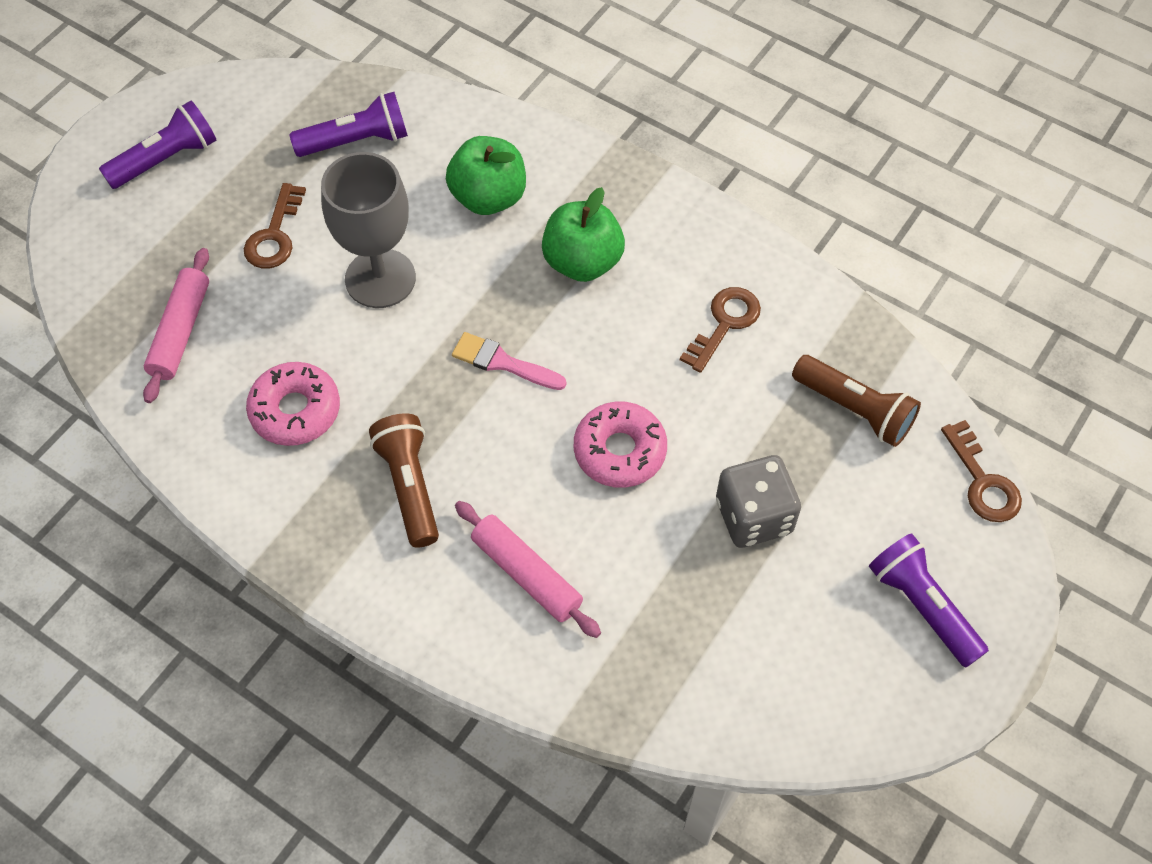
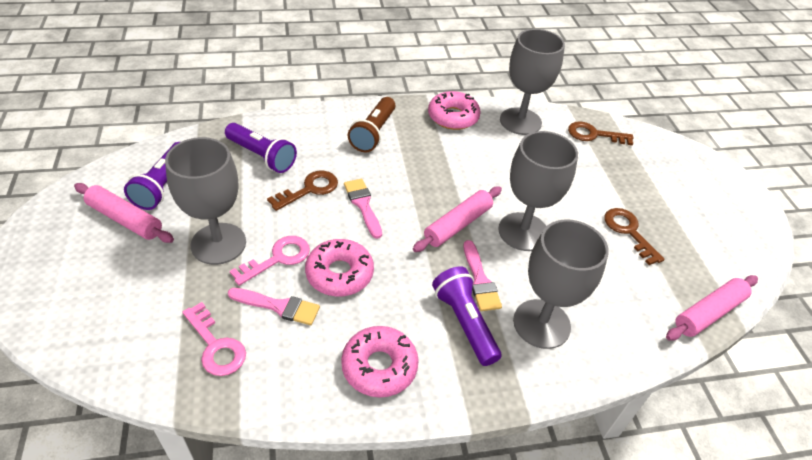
brown flashlight: [369,413,439,548] [792,355,921,447] = 2 -> [348,97,395,152] = 1
green apple: [446,136,526,215] [542,187,625,282] = 2 -> none = 0
grey dice: [716,455,801,548] = 1 -> none = 0
grey goblet: [321,152,416,308] = 1 -> [165,137,246,265] [498,131,578,251] [500,29,565,135] [513,219,609,349] = 4
pink brush: [452,332,566,390] = 1 -> [228,288,320,325] [344,179,382,239] [464,240,502,311] = 3
pink donut: [246,362,340,446] [574,401,667,488] = 2 -> [305,239,374,296] [341,326,419,397] [428,91,481,130] = 3
pink key: none = 0 -> [182,302,246,376] [230,236,310,286] = 2
pink rolling pin: [143,248,209,403] [455,501,601,638] = 2 -> [74,183,174,243] [413,186,502,252] [666,275,758,341] = 3

